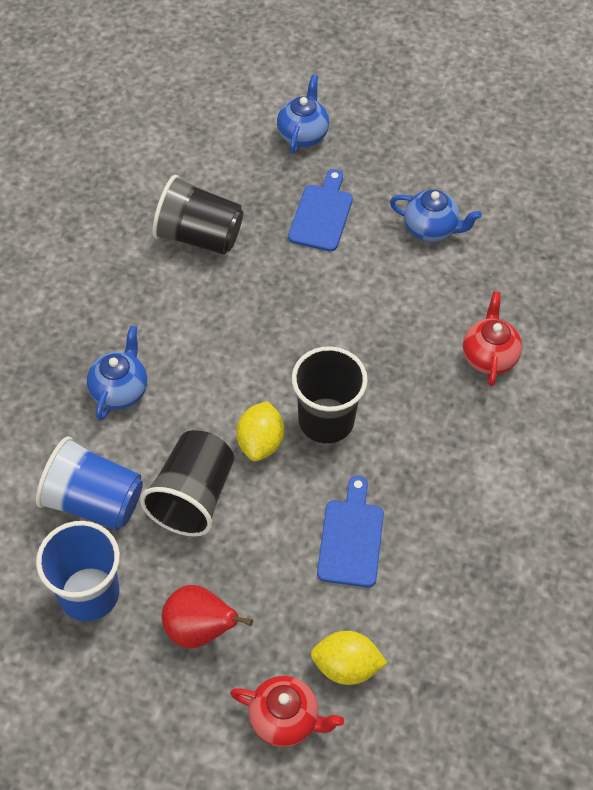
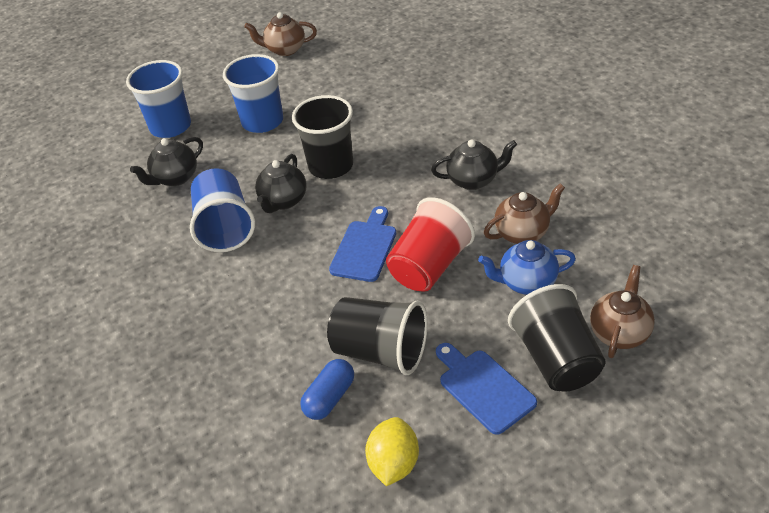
black teapot: none = 0 -> [130,137,203,186] [255,154,306,213] [431,139,517,190] = 3
blue capsule: none = 0 -> [300,359,354,420] = 1
blue cup: [36,436,143,530] [36,521,120,621] = 2 -> [126,60,191,138] [190,168,255,252] [223,54,283,133] = 3
blue teapot: [87,325,147,421] [277,75,329,154] [390,190,482,242] = 3 -> [478,240,576,295] = 1
brown teapot: none = 0 -> [244,12,317,56] [484,183,565,244] [590,265,655,358] = 3
red cup: none = 0 -> [386,197,475,292] = 1
red pear: [161,585,253,648] = 1 -> none = 0
red teapot: [230,676,344,747] [463,291,522,387] = 2 -> none = 0
yellow lemon: [236,401,284,461] [311,631,387,685] = 2 -> [365,417,419,486] = 1

